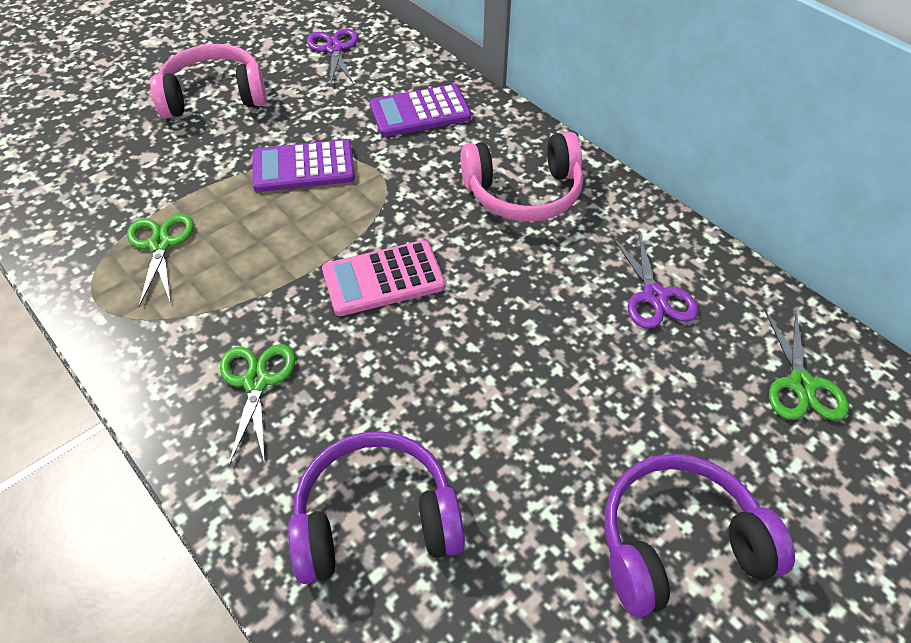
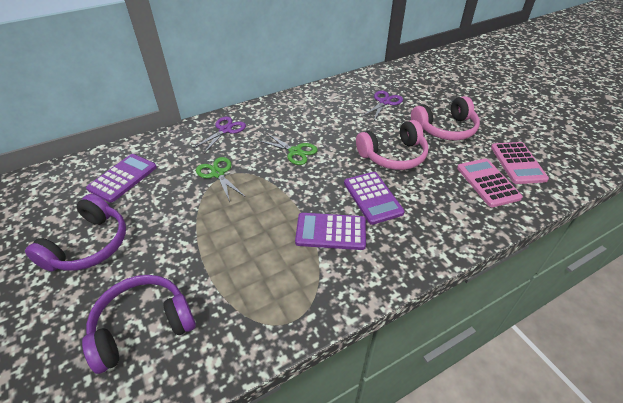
green scissors: [127,214,194,307] [220,344,295,466] [765,310,849,421] = 3 -> [196,157,244,202] [257,133,318,165] = 2
pink calculator: [322,240,445,316] = 1 -> [457,158,523,207] [491,142,549,184] = 2
purple calculator: [252,139,355,192] [370,84,471,137] = 2 -> [86,154,157,203] [295,213,366,250] [344,172,405,225] = 3

